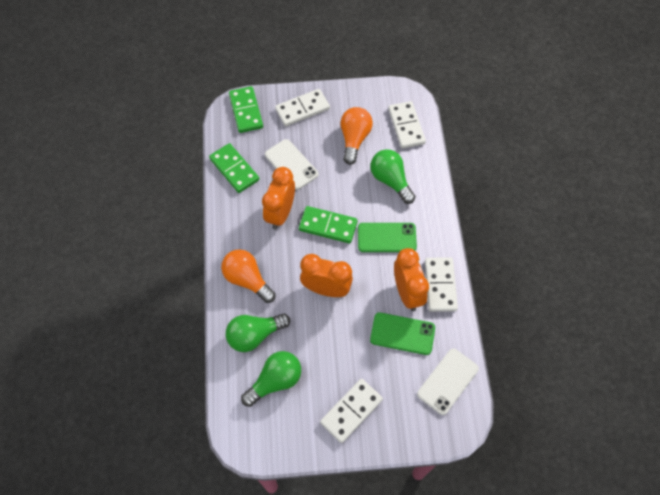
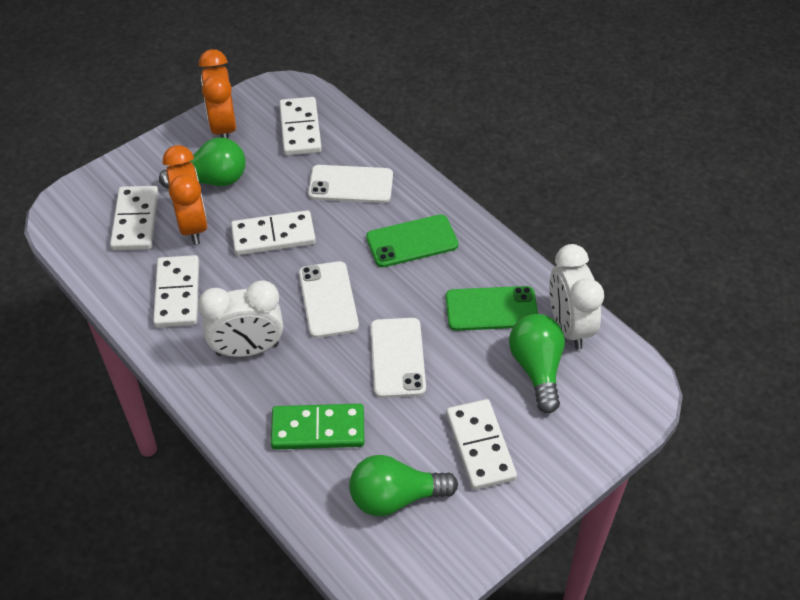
green domino: [209,143,259,193] [229,86,263,133] [299,206,358,243] = 3 -> [271,404,364,450] = 1
orange clock: [262,167,295,230] [300,254,353,297] [394,248,429,311] = 3 -> [163,145,208,245] [199,49,236,139] = 2
orange light bulb: [221,249,276,303] [340,107,373,165] = 2 -> none = 0
white clock: none = 0 -> [198,280,283,357] [549,244,604,350] = 2
white domino: [275,89,330,126] [320,379,383,443] [388,101,426,148] [425,257,458,312] = 4 -> [110,186,159,251] [153,255,199,328] [231,210,316,255] [279,97,322,155] [446,399,517,490] = 5
white phone: [265,139,318,190] [417,349,479,415] = 2 -> [299,261,359,338] [308,165,393,203] [370,318,426,398] = 3

